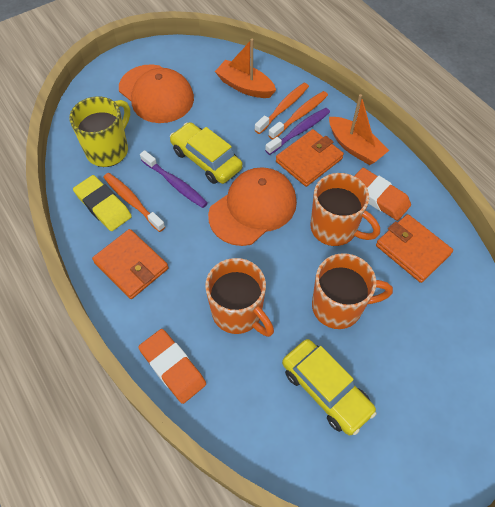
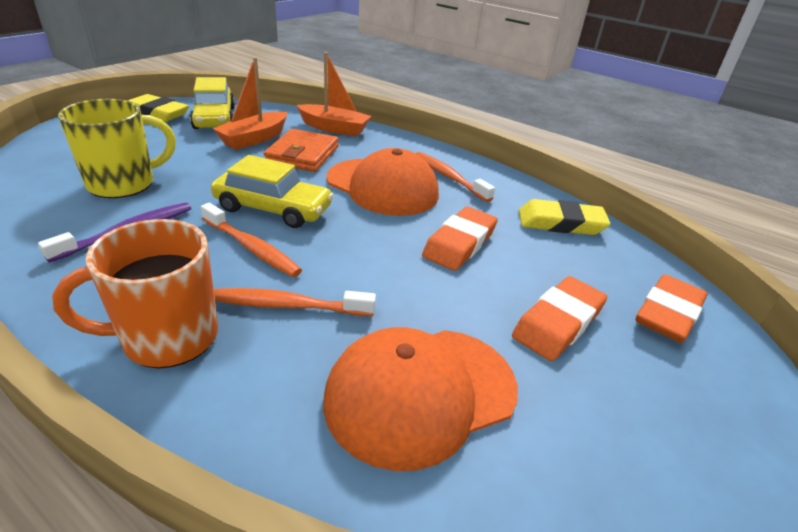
orange eraser: [138,329,206,404] [355,168,411,221] = 2 -> [422,207,498,271] [512,276,607,361] [636,274,707,343] = 3
orange mug: [205,258,274,337] [311,173,380,246] [312,253,393,329] = 3 -> [52,219,218,368] = 1
orange wallet: [92,229,168,299] [276,129,344,187] [376,214,453,283] = 3 -> [264,129,339,172] = 1
purple toothbrush: [140,150,208,208] [265,108,330,155] = 2 -> [38,202,191,263] = 1
yellow eraser: [73,175,132,231] = 1 -> [127,94,189,122] [519,199,611,235] = 2

